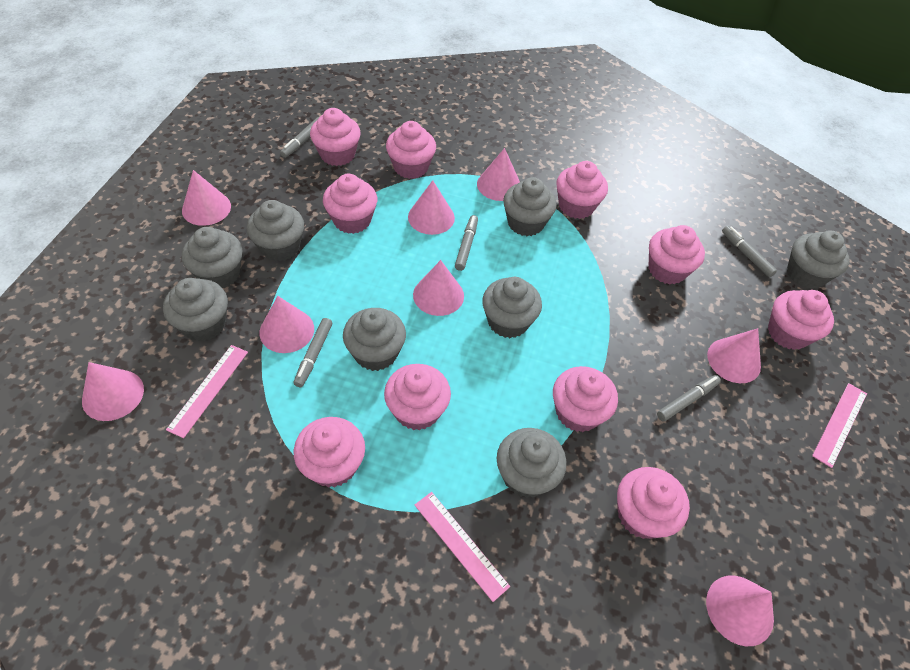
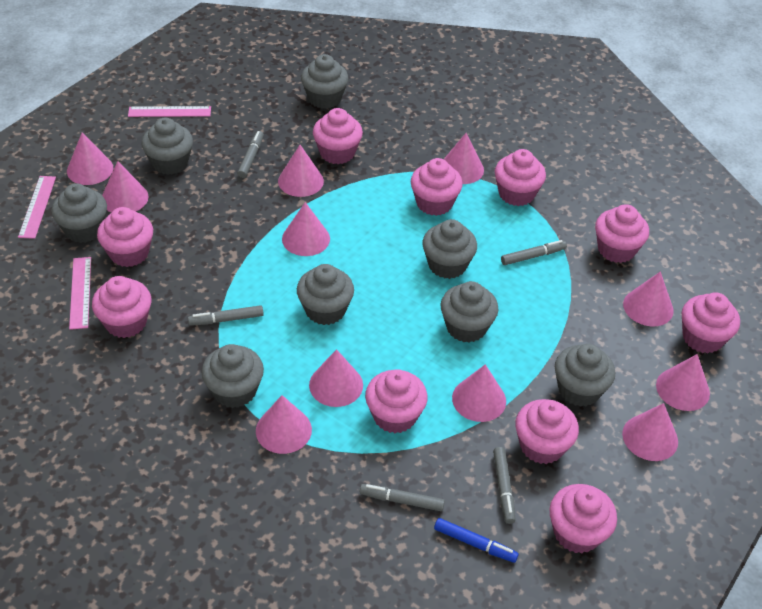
blue marker: none = 0 -> [434,518,519,563] = 1
pink cone: [82,362,144,421] [182,170,231,226] [259,296,314,353] [408,180,455,235] [413,260,464,316] [477,148,520,201] [706,575,774,646] [707,328,761,383] = 8 -> [67,133,113,185] [102,161,149,213] [256,395,312,454] [278,145,324,197] [282,202,330,256] [309,349,363,407] [444,133,484,184] [452,364,506,422] [622,403,678,461] [623,271,674,327] [656,354,710,411] = 11

